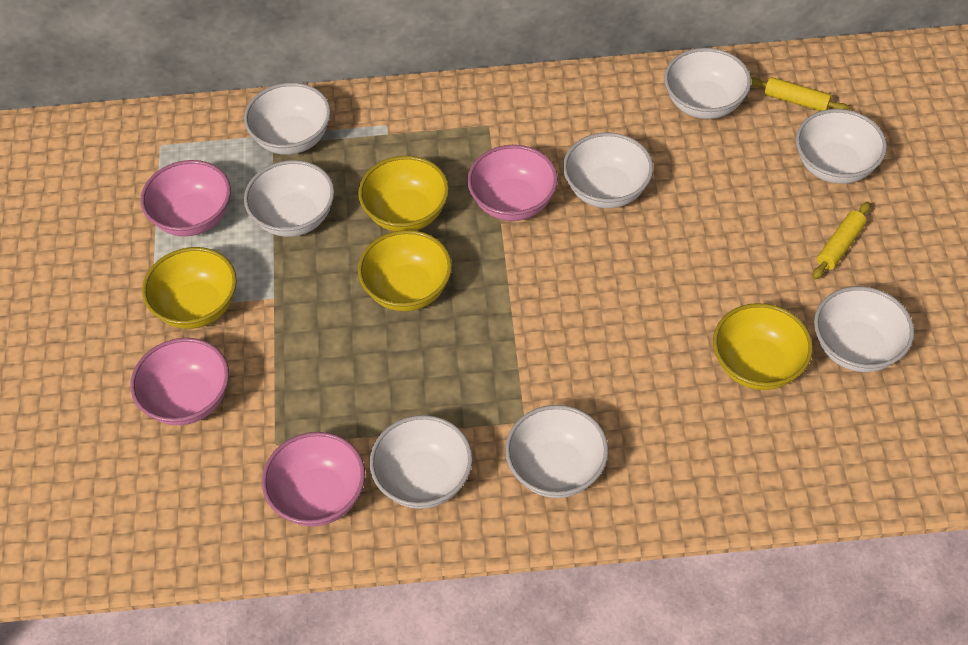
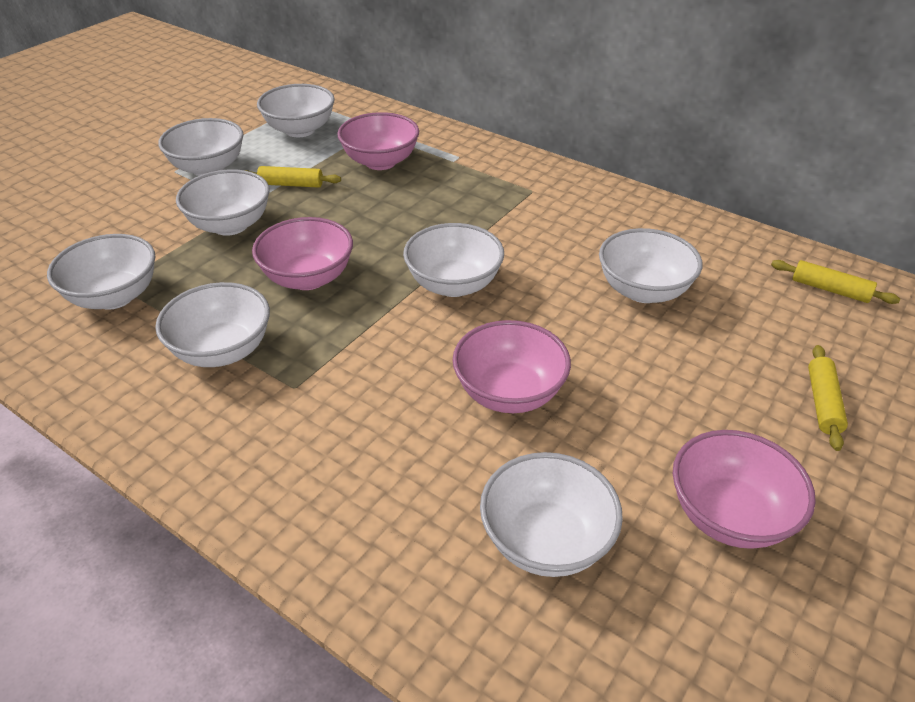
yellow bowl: [142,247,237,329] [358,156,449,232] [358,230,452,311] [713,303,813,390] = 4 -> none = 0
yellow rolling pin: [751,77,850,111] [812,202,870,280] = 2 -> [245,166,341,188] [771,260,900,304] [808,345,848,451] = 3

